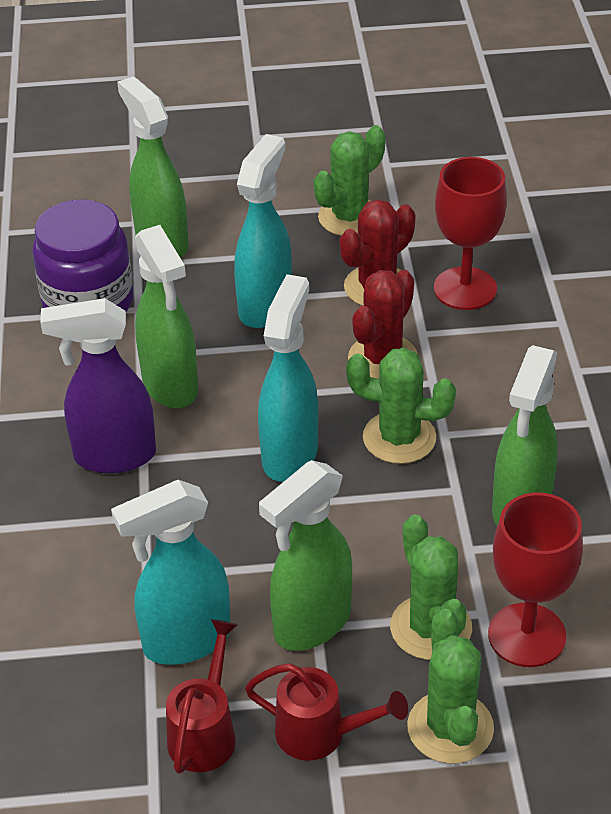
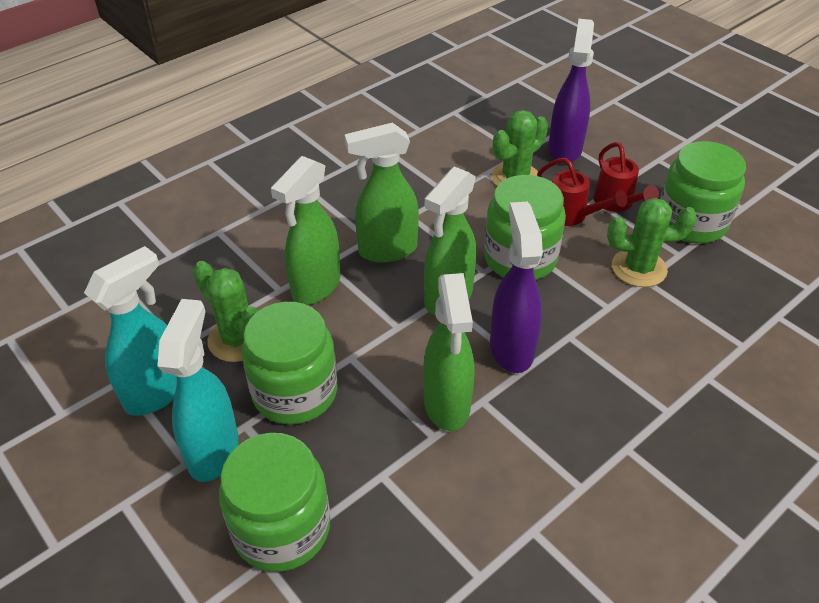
green cactus: [314,125,386,236] [346,348,456,464] [390,515,472,660] [407,609,494,764] = 4 -> [193,261,259,362] [491,110,548,186] [607,198,697,287] = 3
green jar: none = 0 -> [219,433,330,572] [242,302,337,425] [484,175,566,280] [660,141,746,244] = 4
purple jar: [32,199,133,312] = 1 -> none = 0
purple spray bottle: [40,298,156,473] = 1 -> [490,202,543,373] [548,19,594,164] = 2
red cactus: [340,199,416,306] [348,270,418,379] = 2 -> none = 0
red goblet: [434,157,507,310] [488,493,583,667] = 2 -> none = 0
turquoise spray bottle: [111,480,230,665] [234,134,292,328] [258,274,318,482] = 3 -> [84,246,177,416] [157,299,239,482] = 2

